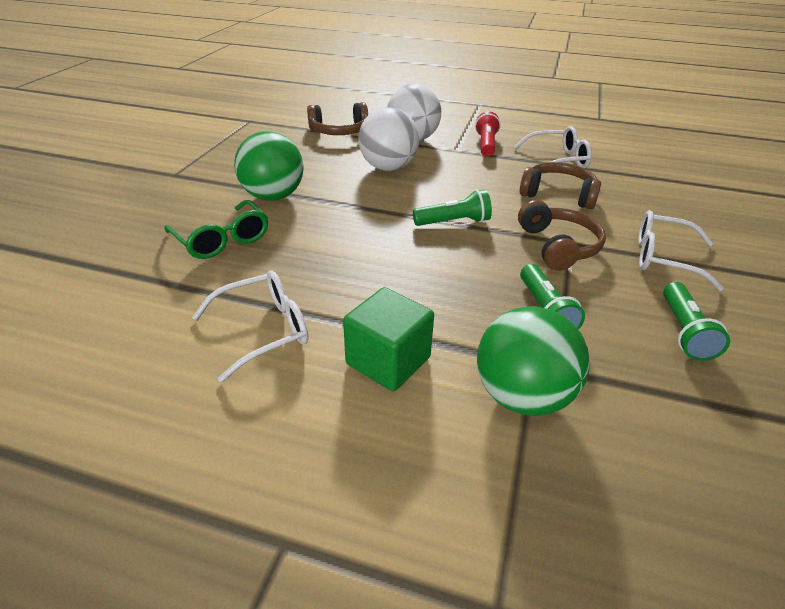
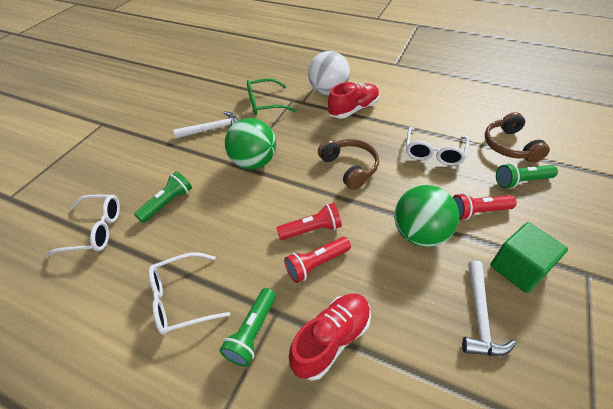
brown headphones: [307,102,368,135] [518,200,606,271] [520,162,601,209] = 3 -> [318,139,379,190] [485,112,550,163] = 2
red flashlight: [475,111,501,157] = 1 -> [276,203,342,240] [284,237,351,283] [453,193,517,220] = 3
red shoe: none = 0 -> [289,293,371,381] [328,82,379,119] = 2
white ball: [358,107,419,171] [387,84,441,141] = 2 -> [308,51,350,95] = 1
white hammer: none = 0 -> [174,111,238,139] [462,261,516,356] = 2

